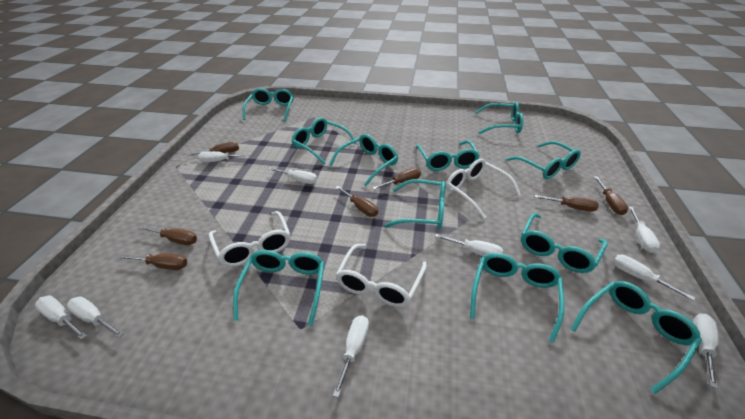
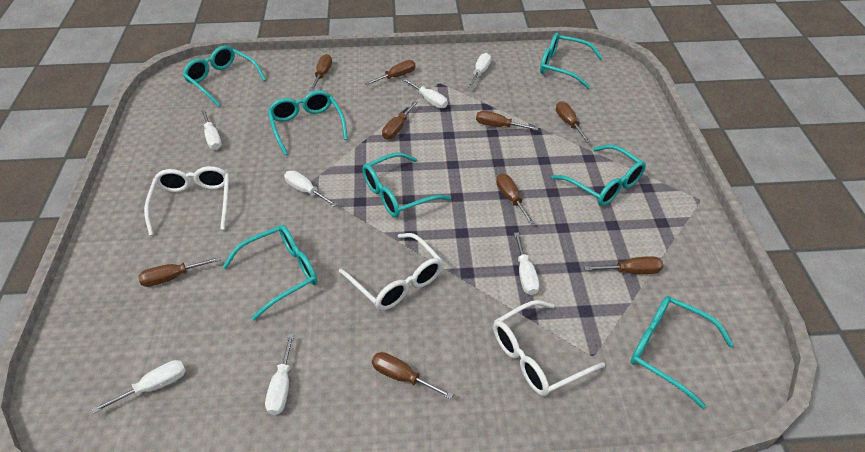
brown screwdriver: [119,253,187,270] [138,226,197,245] [187,142,239,156] [335,186,378,217] [372,168,421,190] [535,195,599,212] [594,177,628,215] = 7 -> [138,256,221,287] [310,54,332,91] [365,60,415,85] [372,352,453,399] [382,101,418,139] [476,111,538,131] [496,174,534,224] [556,101,591,143] [584,256,663,274] = 9
turquoise glasses: [233,250,325,326] [242,88,294,121] [291,118,357,164] [329,134,398,186] [385,179,446,229] [416,140,480,171] [470,253,565,343] [475,102,523,134] [506,141,581,179] [521,213,607,273] [571,281,702,394] = 11 -> [183,45,266,107] [222,225,317,321] [268,90,348,156] [362,153,451,217] [540,32,603,89] [551,145,646,206] [631,296,734,409] = 7
white screwdriver: [35,295,87,340] [67,296,124,338] [198,151,251,162] [268,167,317,184] [333,315,369,398] [435,234,503,256] [613,255,695,301] [628,207,660,253] [693,314,719,389] = 9 -> [92,360,186,413] [201,109,222,150] [265,334,294,415] [284,170,338,207] [403,78,448,108] [468,53,491,88] [514,232,539,295] = 7

